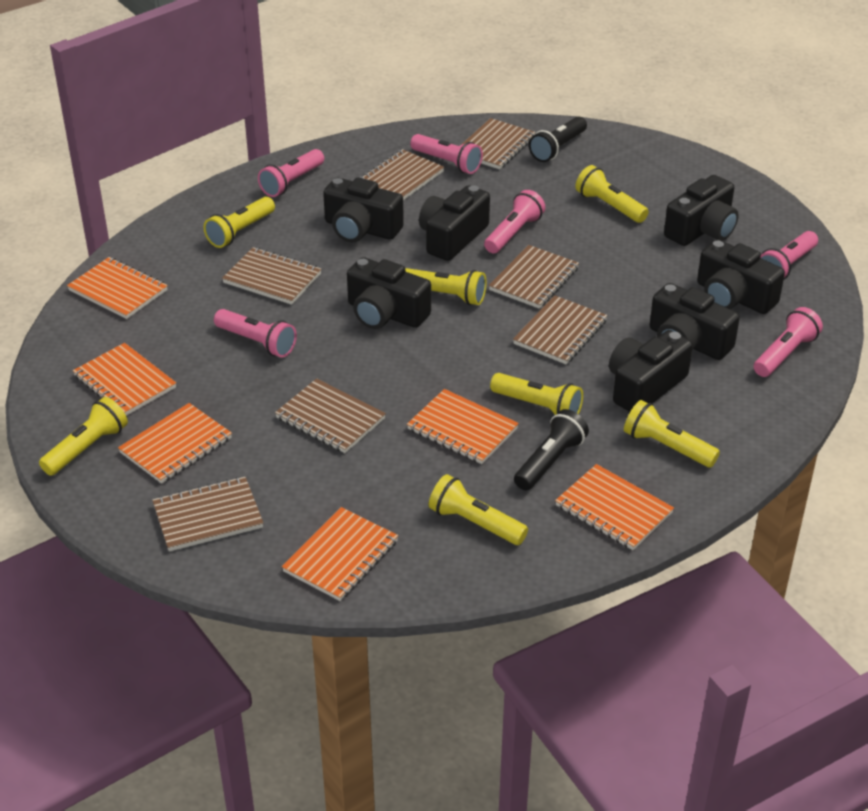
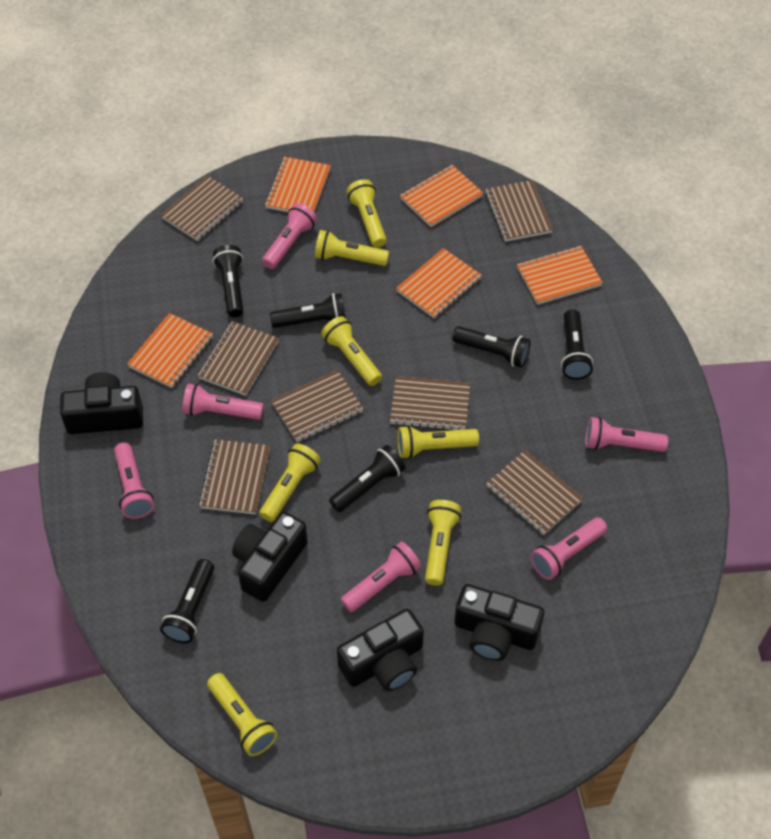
black camera: [323,177,404,242] [347,257,431,329] [419,185,490,261] [609,330,693,412] [650,283,740,360] [664,175,739,246] [697,239,785,314] = 7 -> [60,372,143,434] [232,512,308,602] [337,609,424,691] [454,584,544,661] = 4
black flashlight: [514,409,589,490] [529,116,587,162] = 2 -> [160,559,214,643] [213,245,244,317] [270,293,346,328] [329,445,406,512] [452,326,531,368] [561,309,593,380] = 6
orange notebook: [67,257,168,319] [73,343,176,416] [118,403,232,484] [282,507,398,601] [407,389,519,464] [555,464,674,550] = 6 -> [127,313,213,388] [265,157,331,212] [396,248,482,318] [400,165,483,227] [517,246,603,305] = 5

